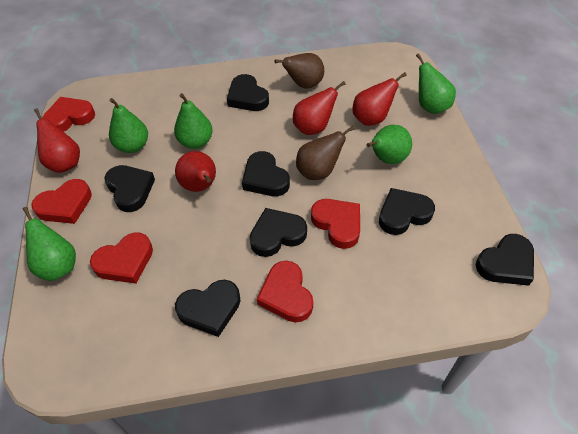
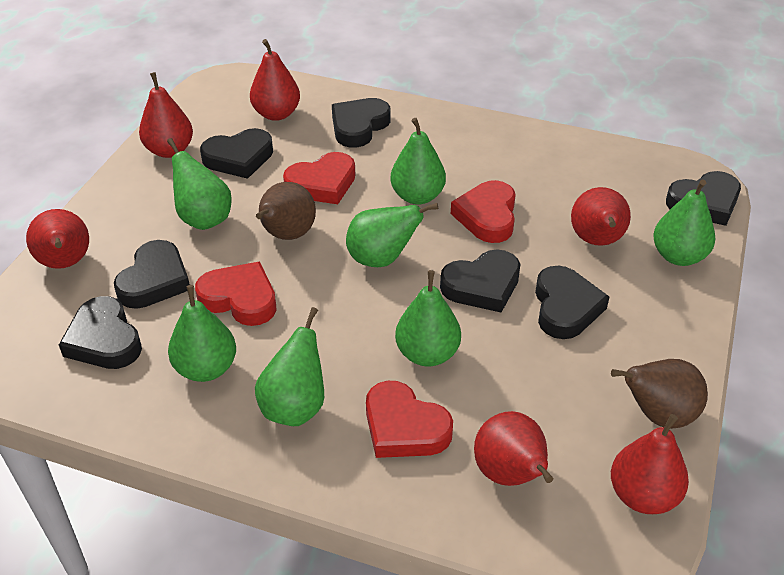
green pear: [23,207,76,281] [109,98,148,153] [174,93,213,149] [367,125,412,164] [416,53,456,114] = 5 -> [167,138,232,230] [168,285,236,382] [255,307,324,426] [346,203,438,267] [390,118,446,205] [395,270,461,366] [653,179,715,266] = 7
red heart: [31,179,92,224] [42,97,95,132] [90,232,153,284] [257,261,313,322] [311,199,360,249] = 5 -> [195,262,277,326] [283,152,355,204] [366,381,453,458] [451,180,516,243] = 4
red pear: [34,108,80,173] [175,151,216,192] [293,81,346,135] [353,72,407,126] = 4 -> [26,209,89,269] [139,72,193,158] [250,39,300,121] [474,411,553,486] [571,187,631,246] [611,414,689,514] = 6

